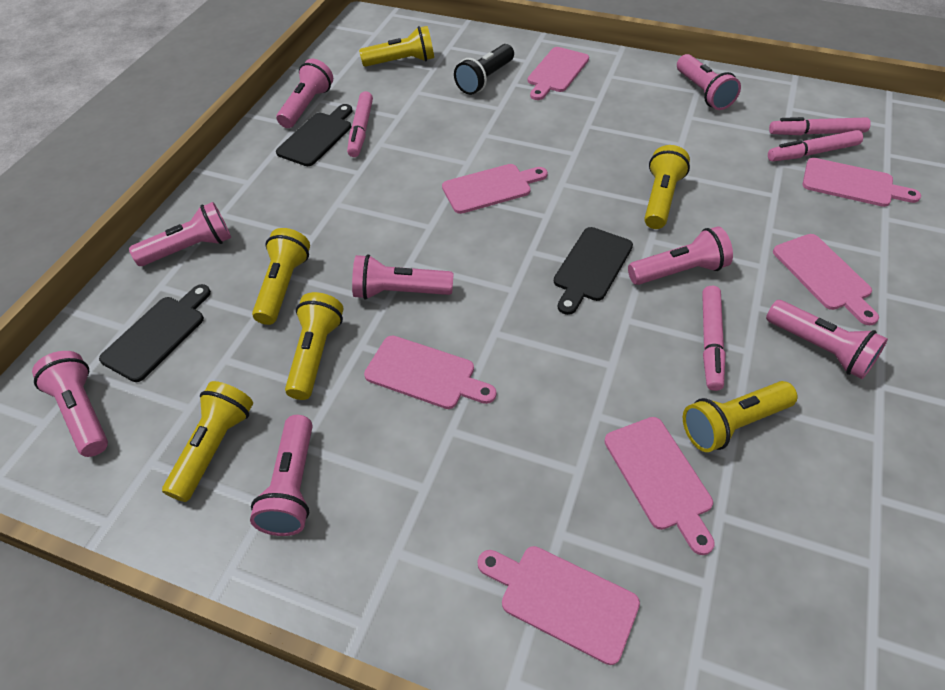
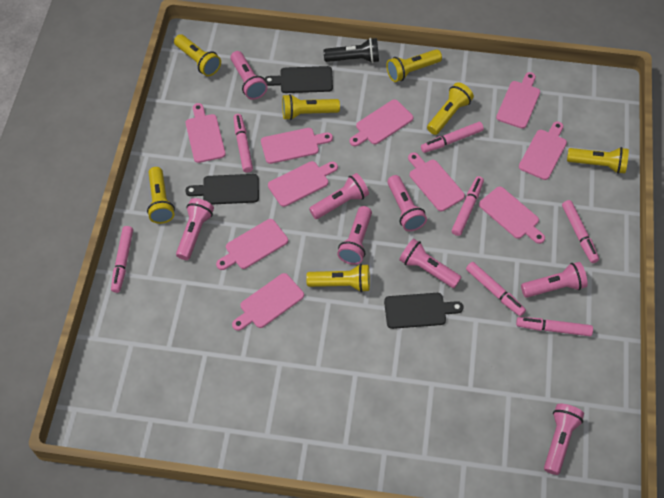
pink cutting board: [364,335,496,409] [442,164,548,214] [477,546,640,665] [528,47,589,100] [604,417,715,555] [773,234,879,325] [803,158,921,207] = 7 -> [186,103,226,163] [216,219,288,270] [232,273,304,331] [261,128,333,164] [268,161,338,207] [350,99,413,146] [408,152,465,211] [479,186,545,244] [496,72,540,129] [519,121,567,180] = 10
pink marker: [347,91,373,157] [702,286,725,391] [768,130,863,161] [769,117,871,135] = 4 -> [111,226,133,293] [233,114,253,173] [421,122,484,153] [452,176,484,236] [466,262,526,316] [516,317,593,336] [562,200,599,263] = 7
yellow flashlight: [162,381,253,502] [252,228,310,325] [285,292,343,400] [359,26,434,67] [644,145,690,229] [683,381,797,452] = 6 -> [147,167,175,224] [174,34,221,76] [282,94,340,120] [306,264,370,292] [386,49,442,82] [427,82,474,135] [567,147,629,174] = 7

